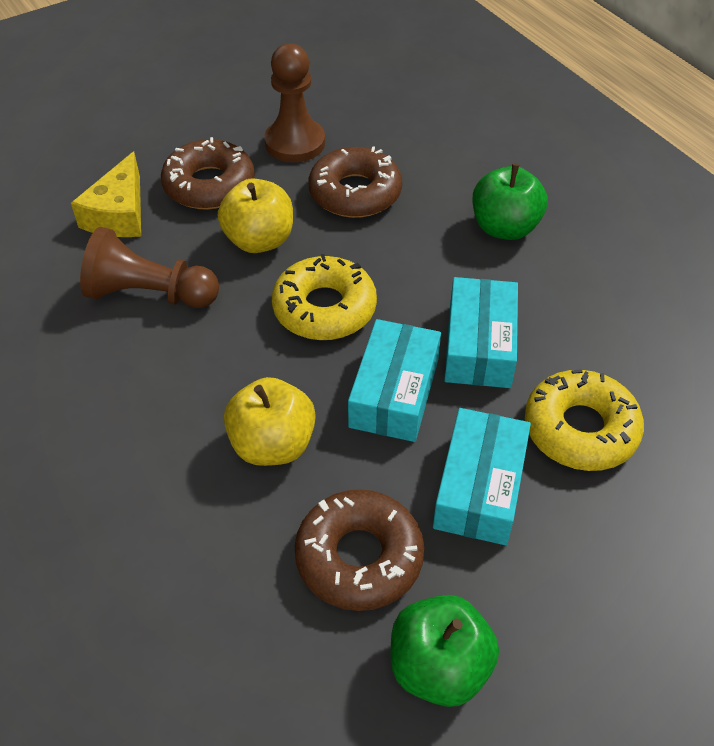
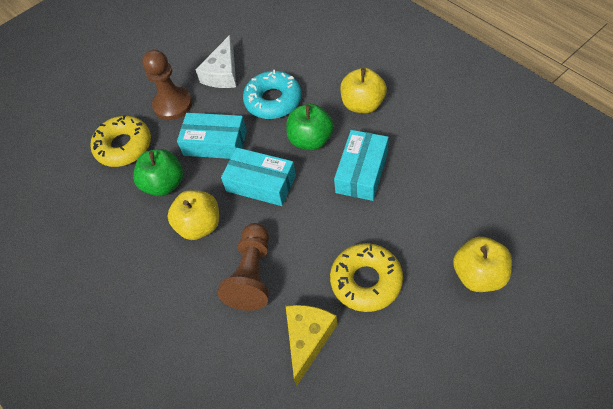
brown donut: [161,137,255,209] [295,489,424,611] [309,146,402,218] = 3 -> none = 0
turquoise donut: none = 0 -> [243,70,302,119] = 1
white cheese: none = 0 -> [195,35,236,88] = 1
yellow apple: [218,178,293,253] [224,377,316,466] = 2 -> [168,190,219,240] [340,68,387,113] [453,237,512,292] = 3

